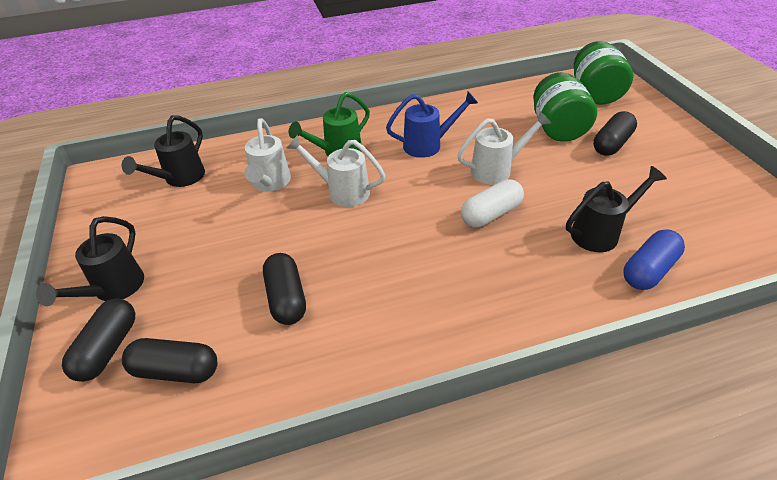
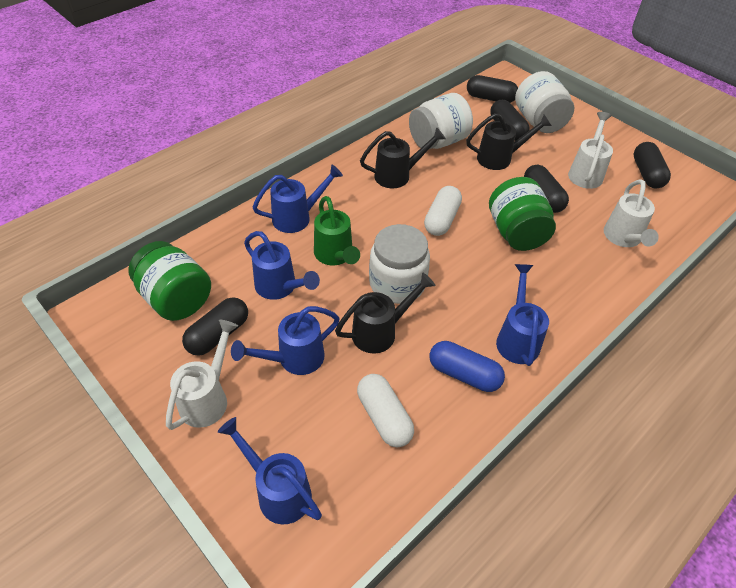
black capsule: [62,298,135,382] [122,338,217,383] [263,253,306,325] [593,111,637,156] = 4 -> [182,297,248,356] [467,75,518,103] [490,100,529,141] [524,165,569,213] [634,142,671,189] = 5
blue watering can: [386,91,478,158] = 1 -> [218,417,322,525] [231,306,340,375] [244,231,320,300] [252,164,343,233] [496,264,549,366] = 5
white capsule: [461,179,524,227] = 1 -> [357,374,414,447] [424,186,462,236] = 2
white jar: none = 0 -> [369,224,430,304] [409,93,473,149] [515,71,574,133] = 3

